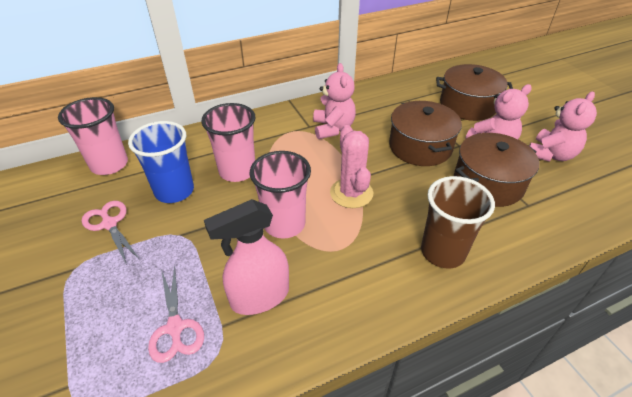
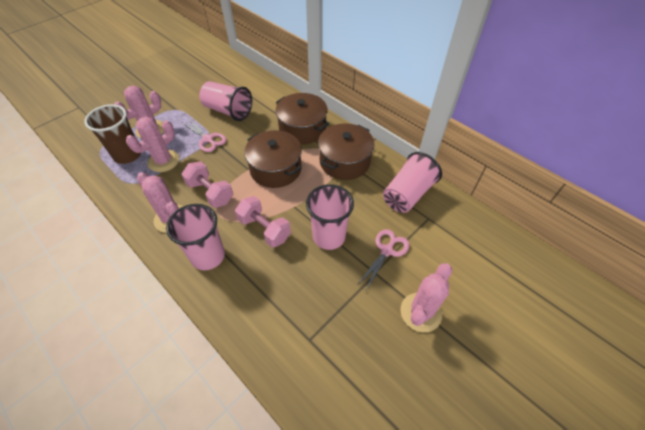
blue cup: [128,121,194,203] = 1 -> none = 0
pink cactus: [330,125,373,208] = 1 -> [114,86,164,139] [126,117,179,172] [137,172,183,233] [401,263,452,332] = 4
pink cup: [58,97,128,175] [201,103,255,182] [250,151,311,239] = 3 -> [166,204,225,270] [200,81,252,121] [306,184,354,250] [383,152,442,213] = 4
pink dumbbell: none = 0 -> [181,162,233,208] [235,196,291,248] = 2
pink spray bottle: [204,199,289,315] = 1 -> none = 0
pink teddy bear: [313,63,356,139] [465,84,532,139] [529,91,597,162] = 3 -> none = 0

